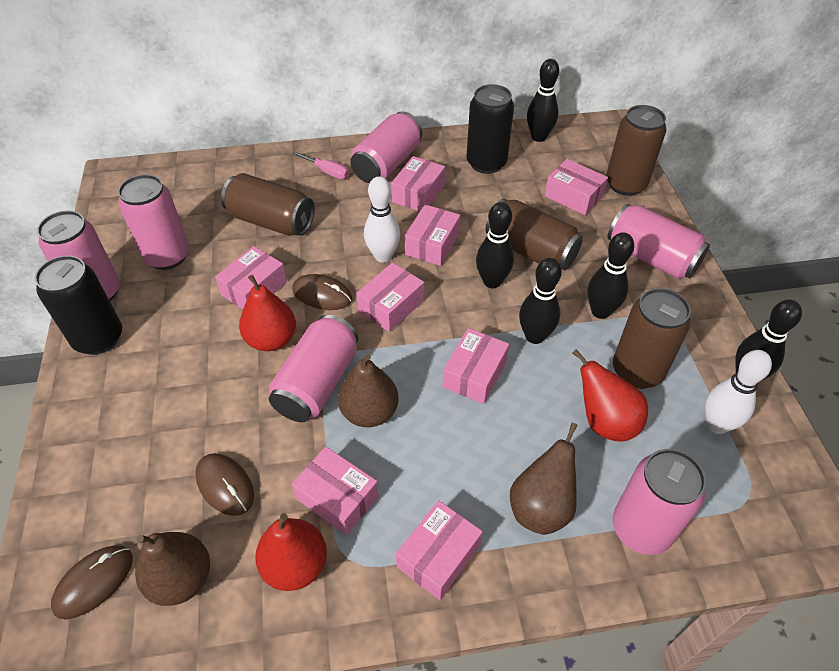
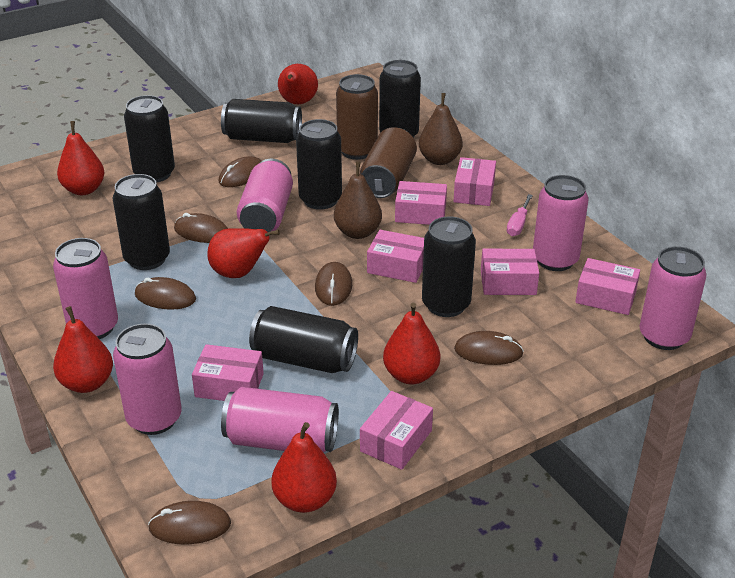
black bowling pin: [476,202,514,288] [519,258,562,344] [527,59,559,142] [587,232,634,319] [735,300,802,380] = 5 -> none = 0
black can: [35,255,122,355] [466,84,514,174] = 2 -> [112,174,170,270] [124,95,175,183] [221,99,302,143] [249,306,358,373] [296,119,342,210] [379,60,421,138] [422,217,476,317] = 7
brown can: [221,173,315,236] [485,198,583,270] [606,105,666,196] [613,288,691,389] = 4 -> [336,74,378,160] [360,127,417,198] = 2
brown mouse: [51,545,133,619] [195,453,254,516] [292,274,352,310] = 3 -> [135,277,196,309] [148,501,231,545] [174,213,228,243] [218,156,262,187] [315,262,352,306] [454,331,524,365] = 6
brown pear: [135,532,210,606] [338,354,399,427] [510,423,577,535] = 3 -> [334,162,382,239] [419,93,463,165] = 2
pink box: [215,246,287,309] [292,446,379,535] [356,263,424,332] [391,156,445,211] [396,500,483,600] [404,204,460,266] [442,328,509,404] [545,159,608,215] = 8 -> [192,344,264,401] [360,391,433,470] [367,230,424,283] [395,181,447,225] [453,157,496,206] [481,249,539,295] [575,258,640,315] = 7
red pear: [239,275,296,351] [255,513,327,591] [572,349,648,442] = 3 -> [53,306,113,393] [57,121,105,195] [207,228,280,278] [271,422,337,513] [278,64,318,104] [383,302,440,384] = 6
white bowling pin: [364,176,400,262] [705,350,772,434] = 2 -> none = 0

